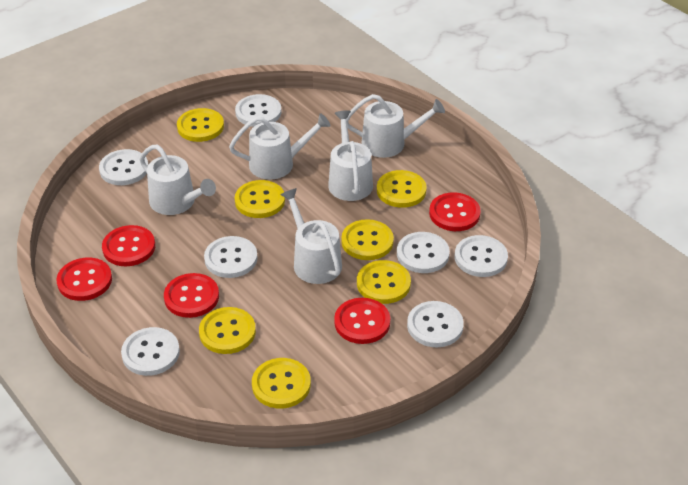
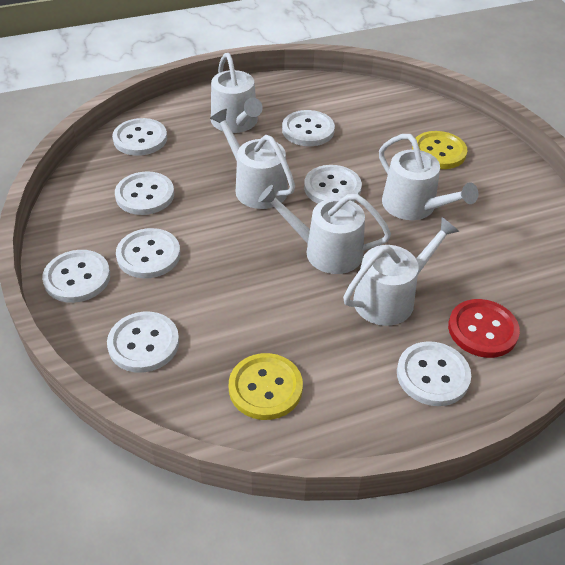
red button: [56,258,112,301] [102,225,155,266] [164,273,219,318] [334,298,390,344] [429,192,481,231] = 5 -> [448,299,520,358] = 1
white button: [99,149,148,185] [121,327,180,376] [204,236,258,278] [235,94,281,127] [397,232,450,273] [407,301,464,347] [455,235,508,277] = 7 -> [42,250,110,303] [107,312,179,373] [112,118,167,156] [115,171,174,215] [116,228,180,278] [282,110,335,146] [304,165,362,204] [397,341,471,406] = 8
yellow button: [177,108,224,142] [199,307,256,354] [235,180,285,218] [252,358,311,409] [341,219,394,260] [357,260,411,304] [377,170,427,208] = 7 -> [229,353,303,420] [412,131,467,169] = 2

